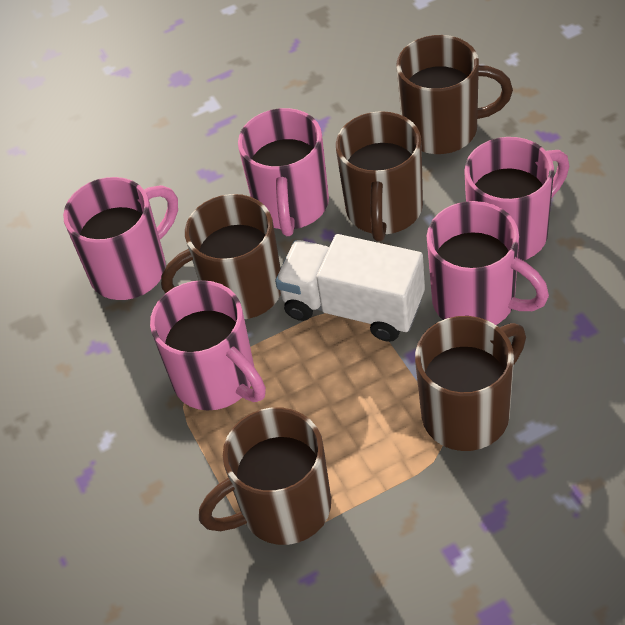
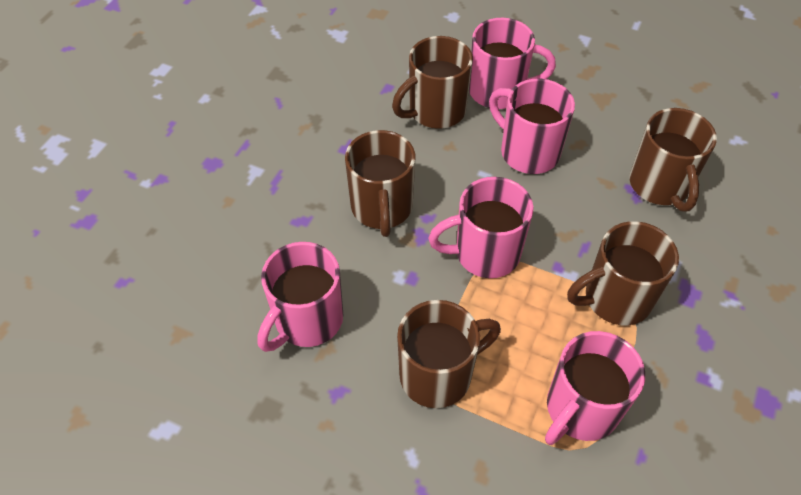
white truck: [275,234,425,342] = 1 -> none = 0

